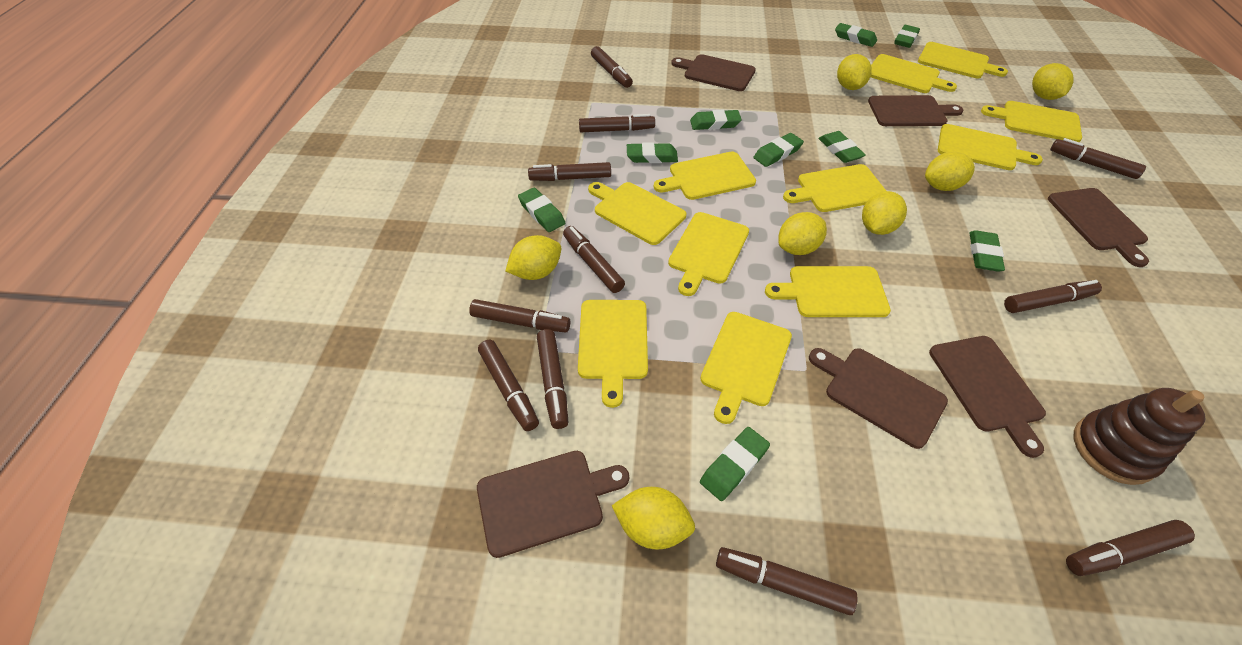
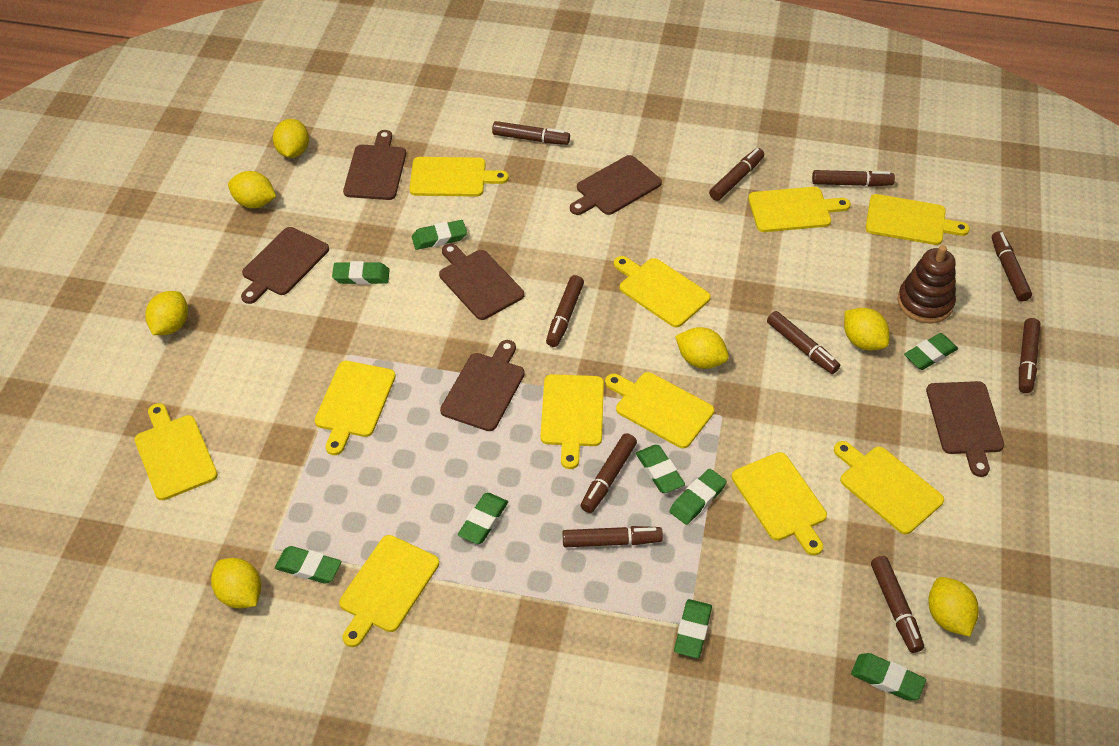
brown marker: [469,299,570,333] [478,340,539,431] [528,162,611,181] [537,329,568,429] [563,226,625,293] [579,114,655,132] [591,46,633,88] [716,547,858,615] [1004,280,1102,313] [1050,138,1146,179] [1066,520,1195,576] = 11 -> [492,121,570,145] [546,275,584,347] [563,526,663,547] [581,433,637,513] [709,148,764,201] [767,311,840,374] [812,170,895,187] [871,556,924,653] [992,231,1032,301] [1019,318,1041,393] = 10

